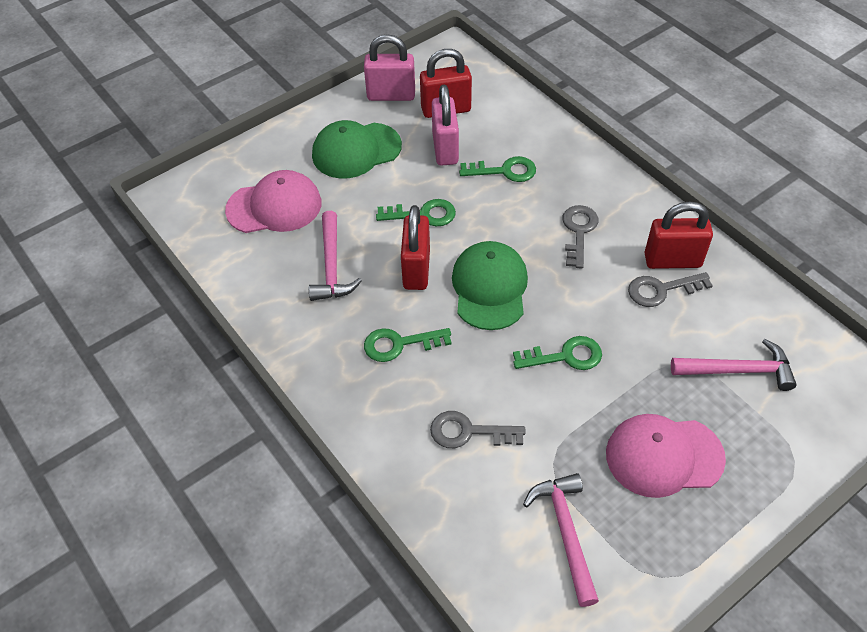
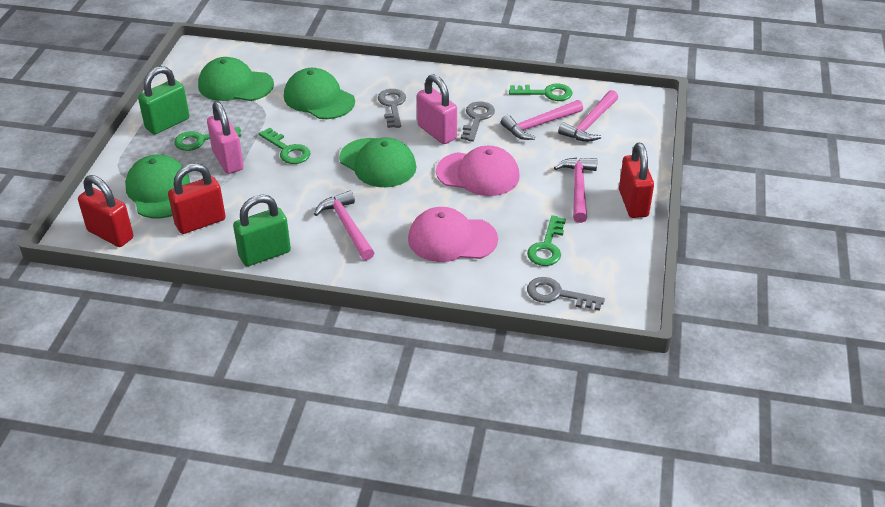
green cap: [312,120,402,178] [452,241,528,330] = 2 -> [125,154,190,219] [198,57,274,101] [284,68,355,119] [339,138,416,187] = 4
green padlock: none = 0 -> [138,66,190,135] [233,195,291,266] = 2
pink hammer: [309,211,362,301] [523,473,599,607] [671,339,797,391] = 3 -> [314,191,374,260] [501,100,583,140] [554,158,597,223] [558,90,618,142] = 4

